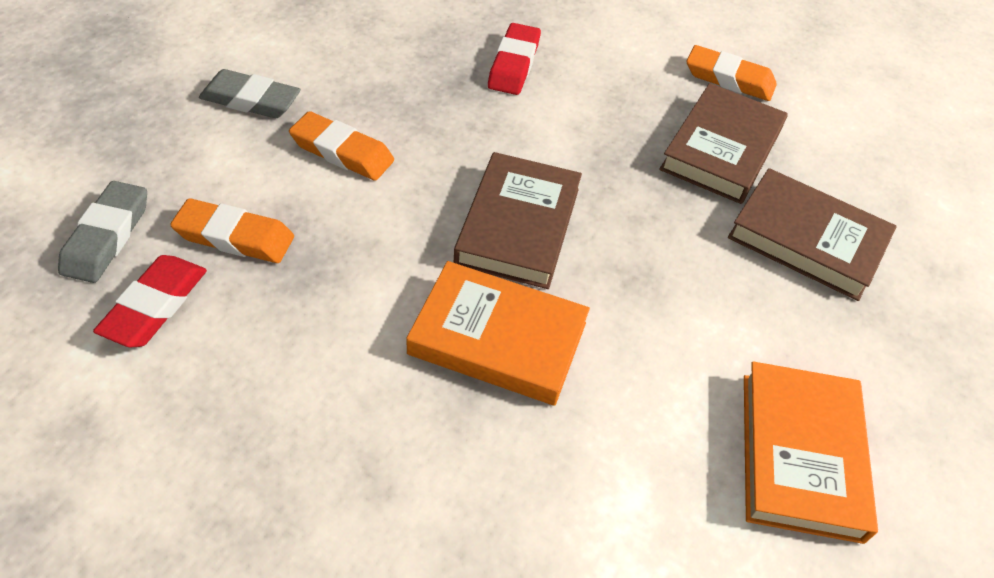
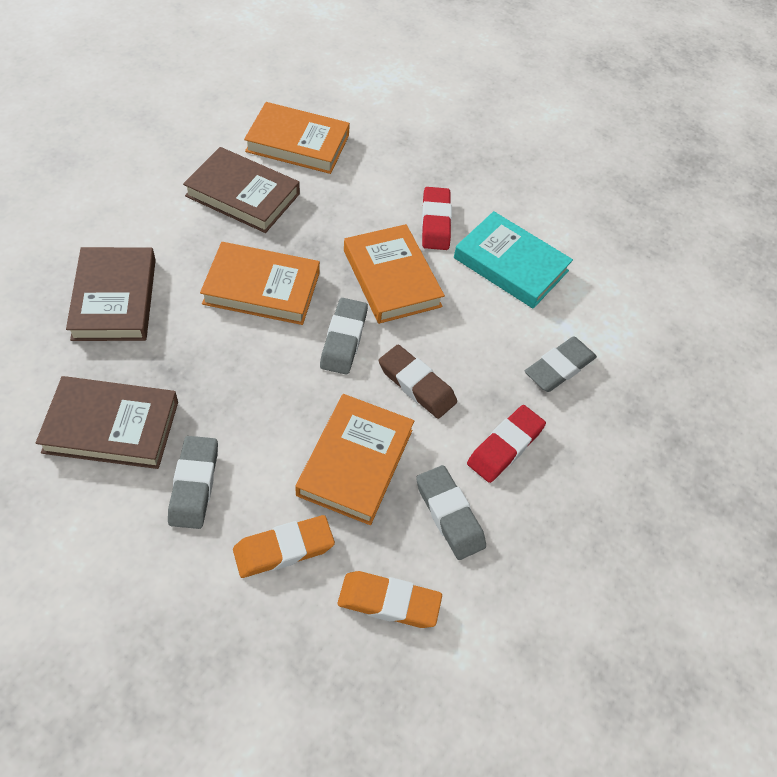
brown eraser: none = 0 -> [379,345,457,419] = 1
grey eraser: [58,181,147,283] [199,69,301,118] = 2 -> [168,436,218,529] [320,298,368,374] [416,465,486,560] [525,337,597,392] = 4
orange book: [406,261,590,406] [744,361,878,544] = 2 -> [200,242,320,325] [244,102,350,174] [295,394,414,525] [344,224,445,324] = 4
orange eraser: [170,198,294,263] [289,111,394,181] [686,45,777,101] = 3 -> [233,515,335,578] [338,571,442,628] = 2
turquoise book: none = 0 -> [454,211,573,309] = 1

